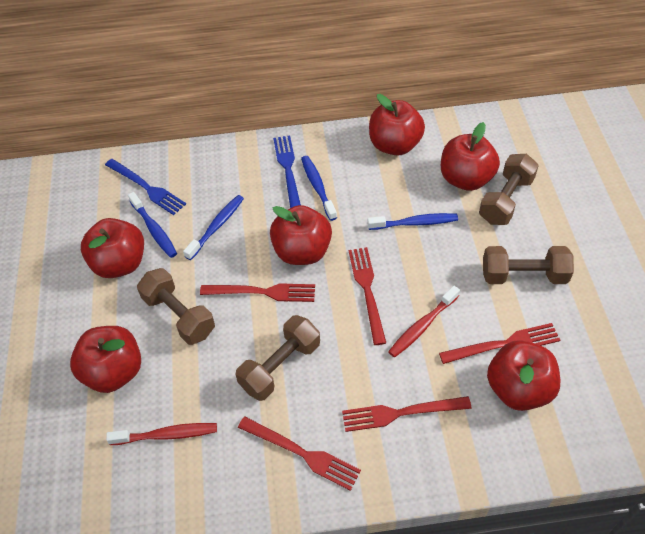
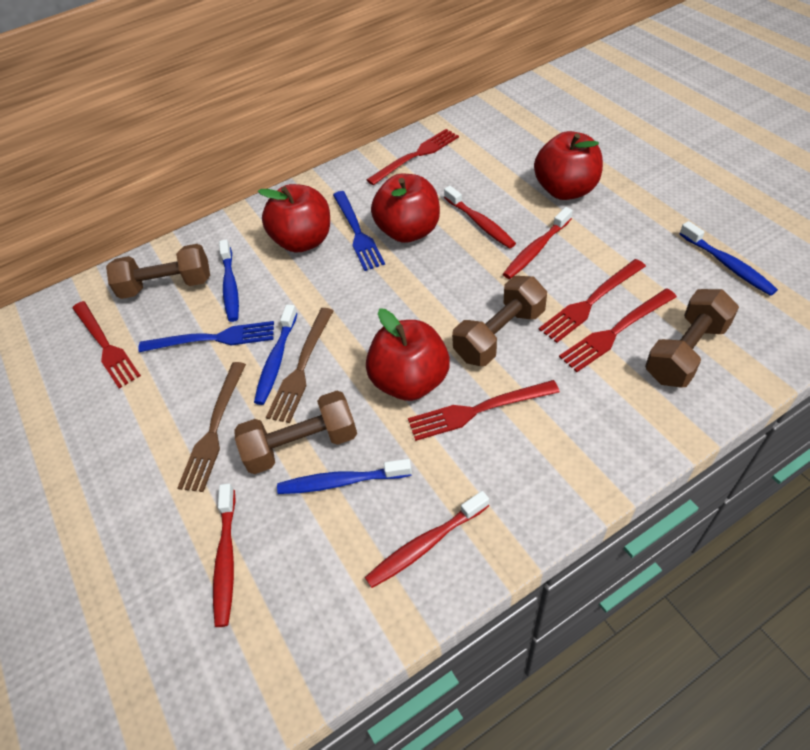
brown fork: none = 0 -> [177,362,246,492] [266,308,334,423] = 2
red apple: [70,326,141,393] [81,218,144,278] [270,205,332,265] [369,94,425,156] [441,122,500,191] [487,340,560,411] = 6 -> [258,184,330,252] [366,309,450,401] [371,174,440,243] [534,131,603,200] = 4
red toothbrush: [106,423,217,445] [388,286,460,357] = 2 -> [213,483,236,627] [365,491,489,588] [444,186,516,249] [503,207,572,279] = 4

